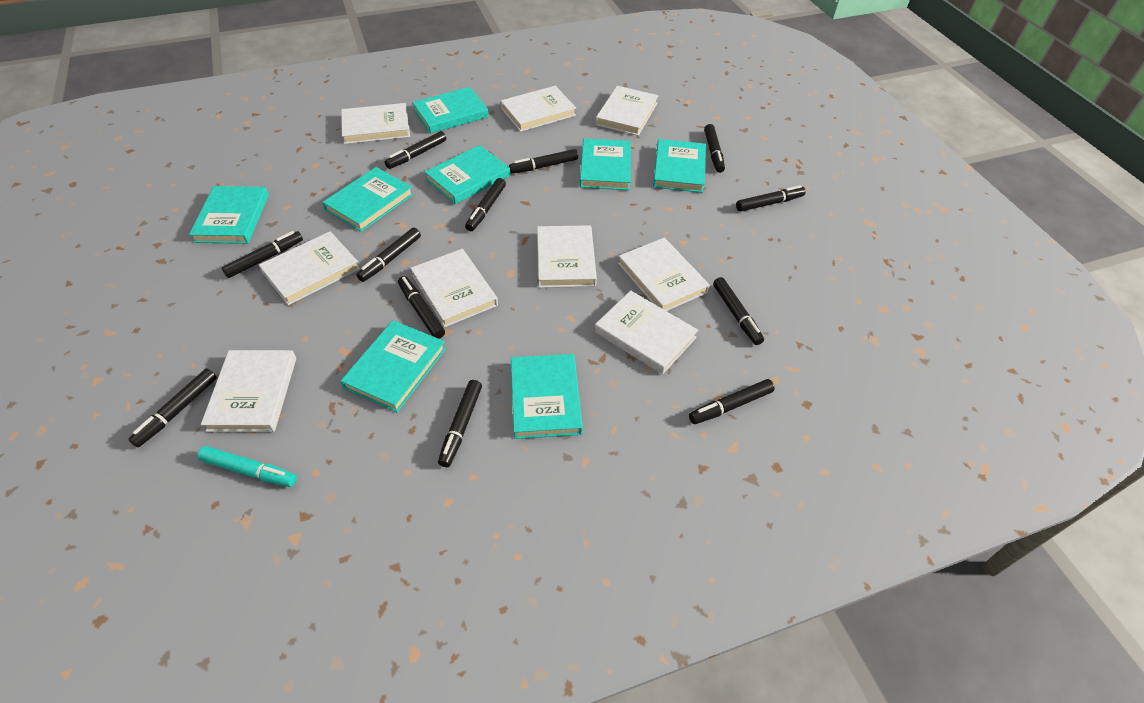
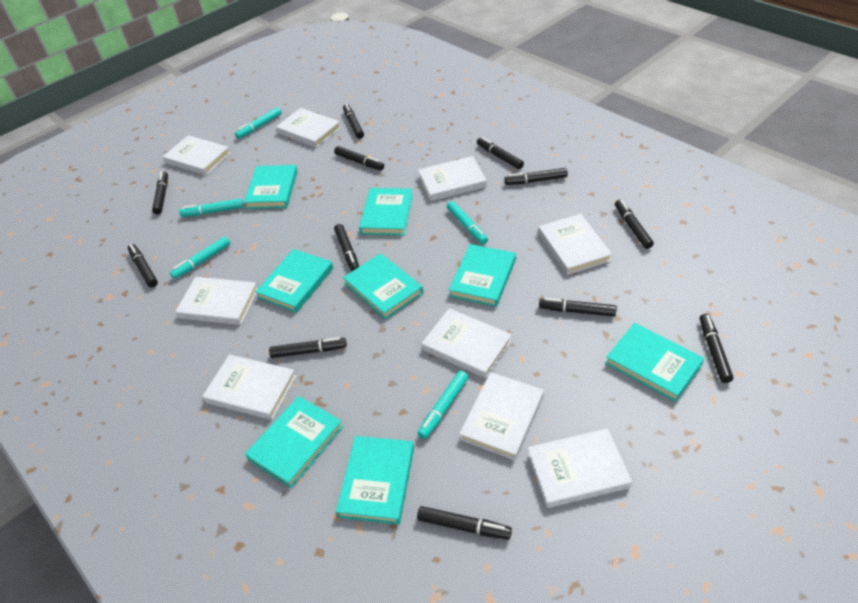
turquoise marker: [197,446,297,487] = 1 -> [170,236,230,279] [179,198,243,217] [235,107,282,139] [418,371,468,439] [447,201,488,245] = 5

